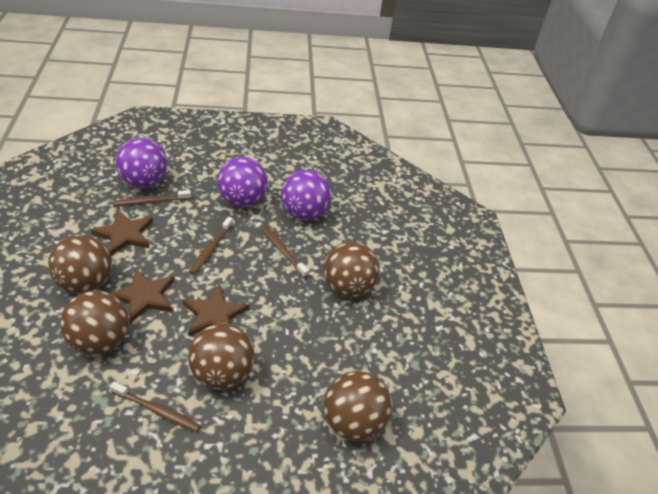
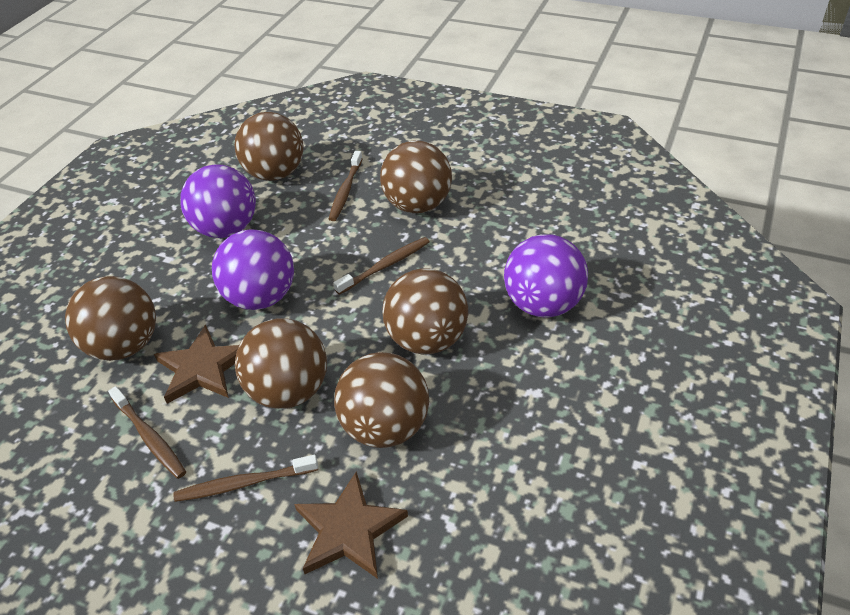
brown ball: [48,235,112,294] [60,290,129,355] [188,323,255,390] [323,241,380,298] [323,371,392,441] = 5 -> [65,276,156,361] [235,112,303,181] [235,318,327,409] [334,352,429,448] [380,141,452,213] [382,268,468,354] = 6
brown star: [91,210,153,256] [109,268,174,323] [182,284,249,336] = 3 -> [154,325,239,404] [294,471,408,579] = 2

